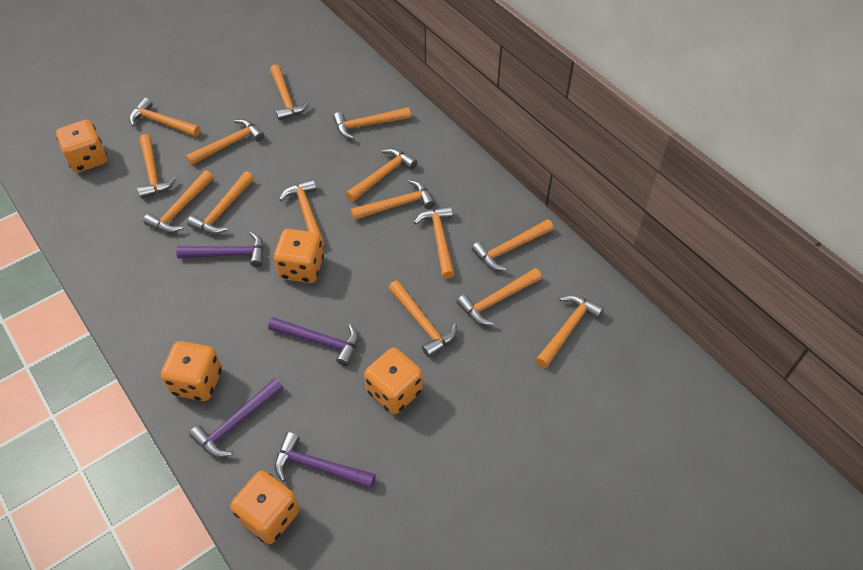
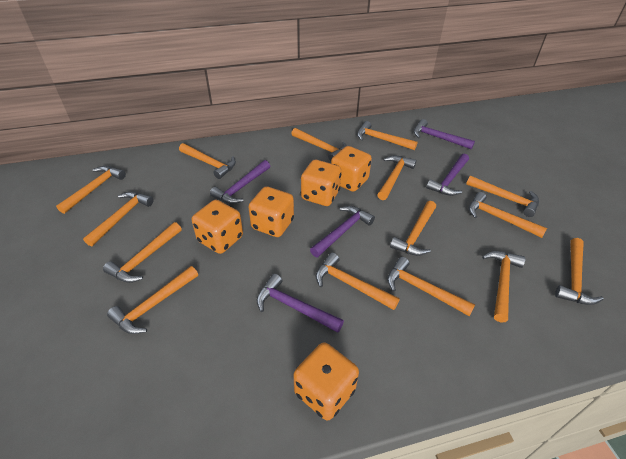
purple hammer: [176,232,264,267] [189,378,283,457] [268,317,358,366] [275,432,376,488] = 4 -> [210,160,270,204] [257,274,344,333] [310,206,375,257] [414,119,475,150] [426,153,469,196] = 5

